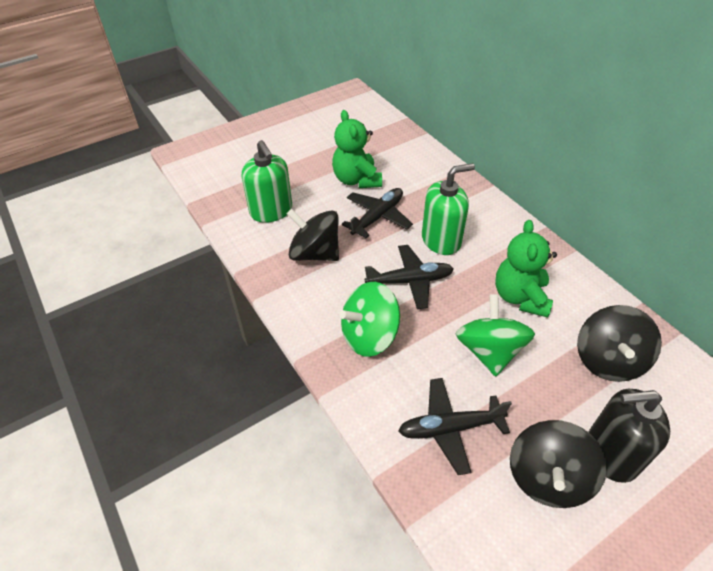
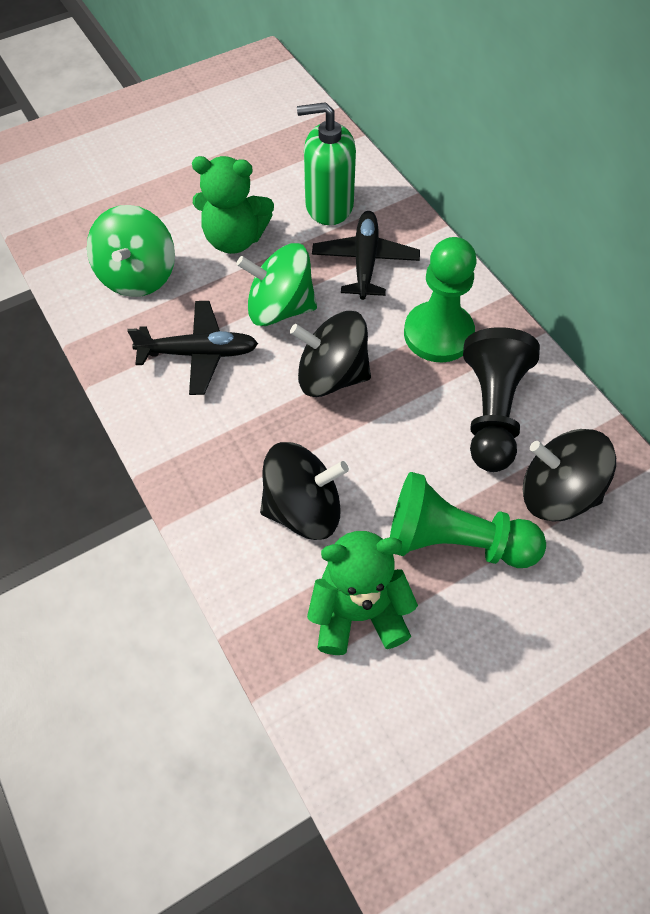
black pawn: none = 0 -> [463,327,540,472] = 1
black plane: [342,188,413,238] [365,245,454,309] [399,378,512,475] = 3 -> [127,301,258,395] [312,211,420,300] = 2
black soap dispenser: [589,389,670,483] = 1 -> none = 0
green pawn: none = 0 -> [390,472,546,568] [404,237,477,362] = 2
green soap dispenser: [242,140,292,223] [422,163,475,255] = 2 -> [297,102,356,225] = 1

